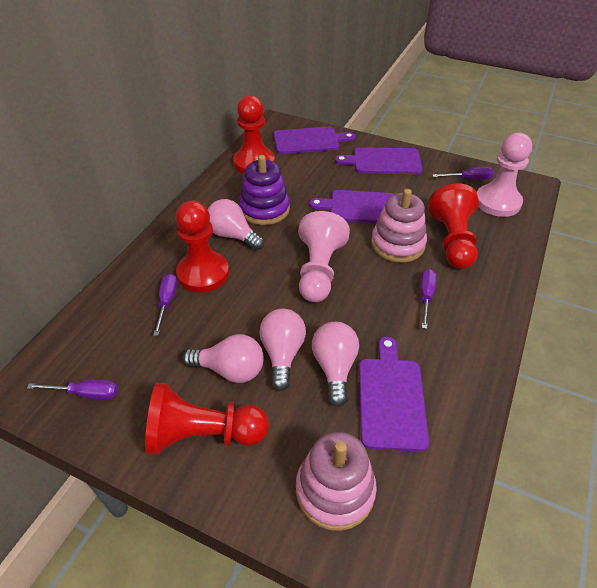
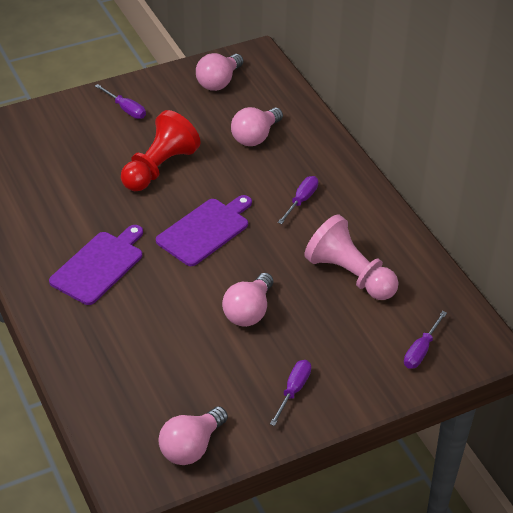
pink pawn: [298,211,350,302] [477,133,532,217] = 2 -> [304,214,399,300] = 1
pink stacking toy: [296,432,377,531] [371,189,427,263] = 2 -> none = 0
purple cutting board: [274,127,355,154] [309,190,397,223] [335,147,422,174] [359,337,429,451] = 4 -> [49,225,143,305] [156,195,252,266] = 2
purple stacking toy: [239,155,290,225] = 1 -> none = 0
red pawn: [145,383,269,455] [176,201,229,292] [233,95,275,174] [428,183,479,269] = 4 -> [121,110,200,191] = 1

